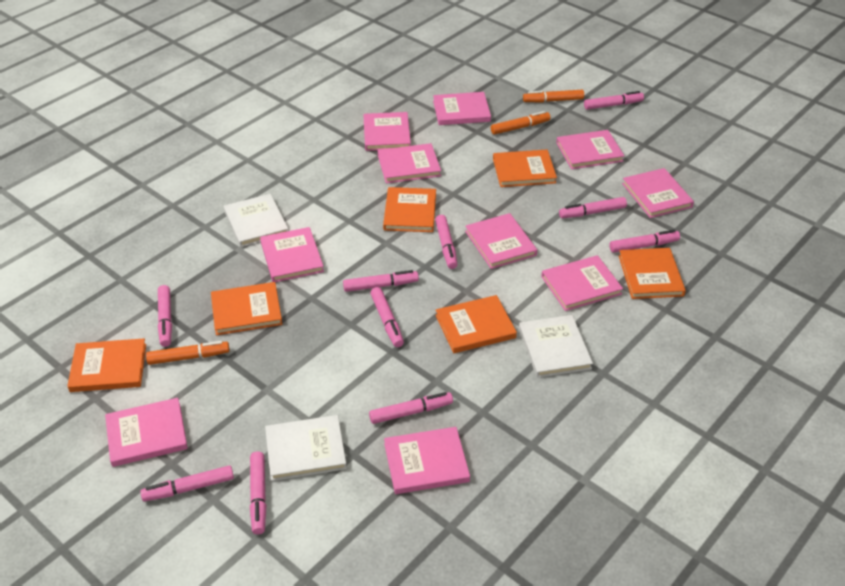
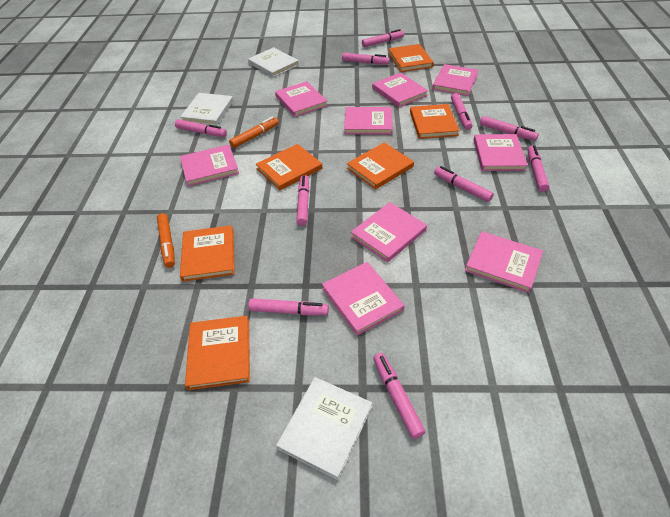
orange marker: [146,341,229,365] [491,111,550,135] [523,90,584,102] = 3 -> [157,213,175,268] [229,117,279,148] = 2
pink book: [105,398,188,467] [260,227,324,282] [363,112,411,151] [378,143,441,183] [384,427,470,494] [433,92,491,125] [465,213,537,269] [541,255,623,311] [556,130,624,169] [622,168,694,218] = 10 -> [180,145,239,186] [275,81,328,117] [322,262,405,336] [344,107,393,134] [351,202,427,262] [372,73,428,107] [432,64,479,96] [465,231,543,293] [474,134,528,171] = 9

